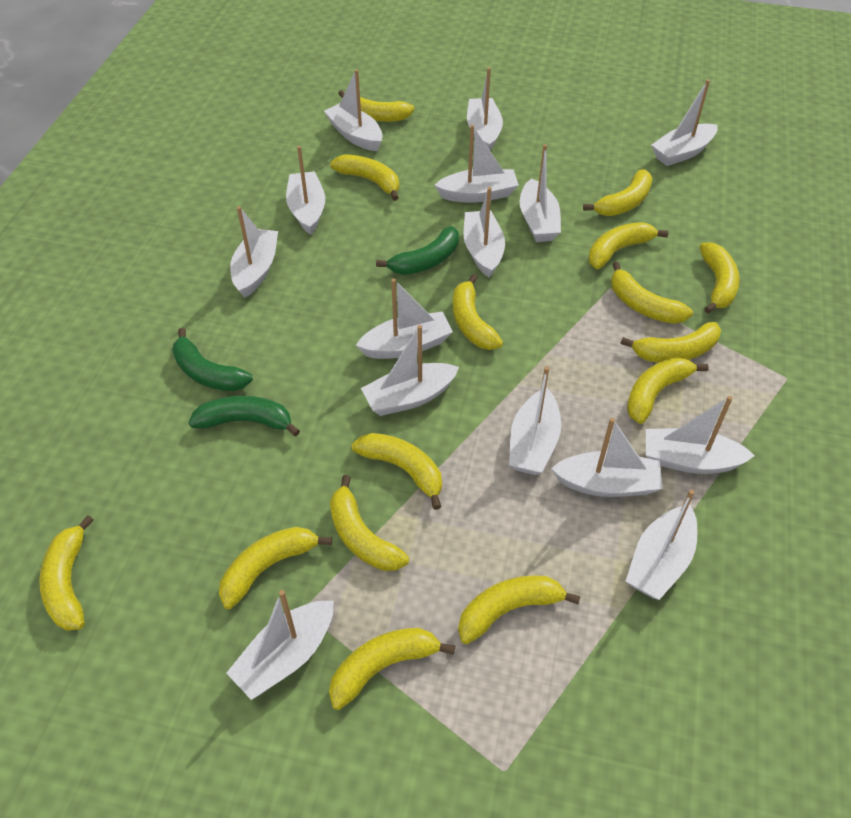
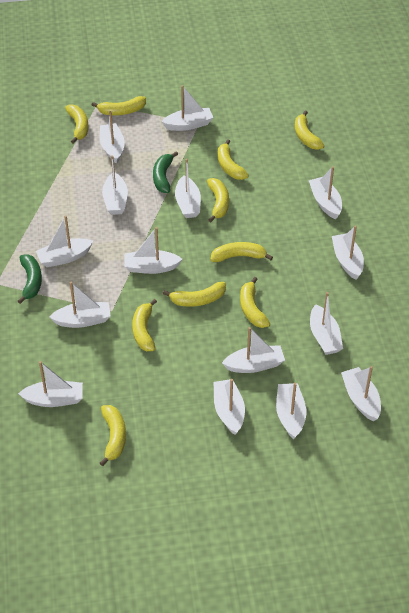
green banana: [172,328,253,391] [189,396,300,437] [376,226,459,275] = 3 -> [18,254,42,304] [153,151,178,193] = 2
yellow banana: [39,515,94,631] [219,527,332,609] [329,628,455,710] [330,154,399,201] [330,475,409,571] [338,90,414,122] [351,433,442,510] [453,274,503,350] [458,575,581,644] [583,169,652,216] [588,222,668,269] [611,262,693,324] [621,322,721,362] [627,357,709,424] [699,242,740,314] = 15 -> [65,104,88,144] [92,96,146,115] [100,405,126,466] [132,299,157,351] [163,282,226,307] [207,178,229,222] [211,242,273,262] [218,139,249,180] [240,277,270,328] [295,111,324,150] = 10

